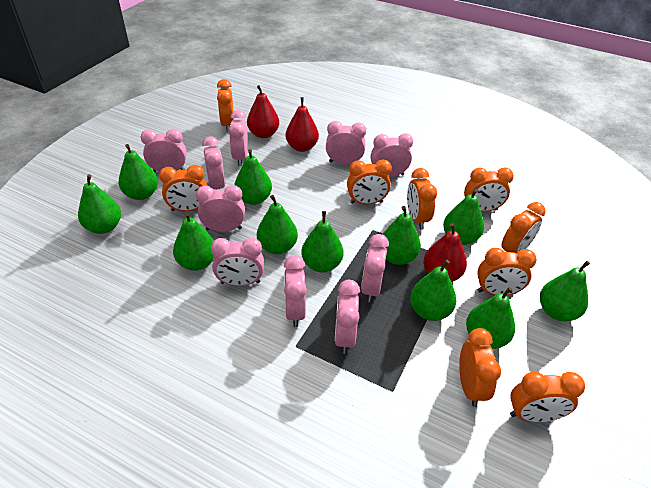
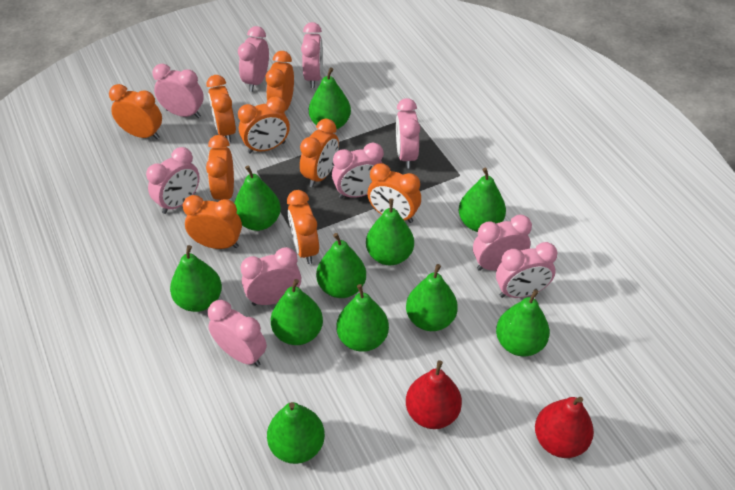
red pear: [247,85,279,138] [286,97,319,152] [423,223,467,282] = 3 -> [406,360,462,429] [535,397,594,458] = 2

